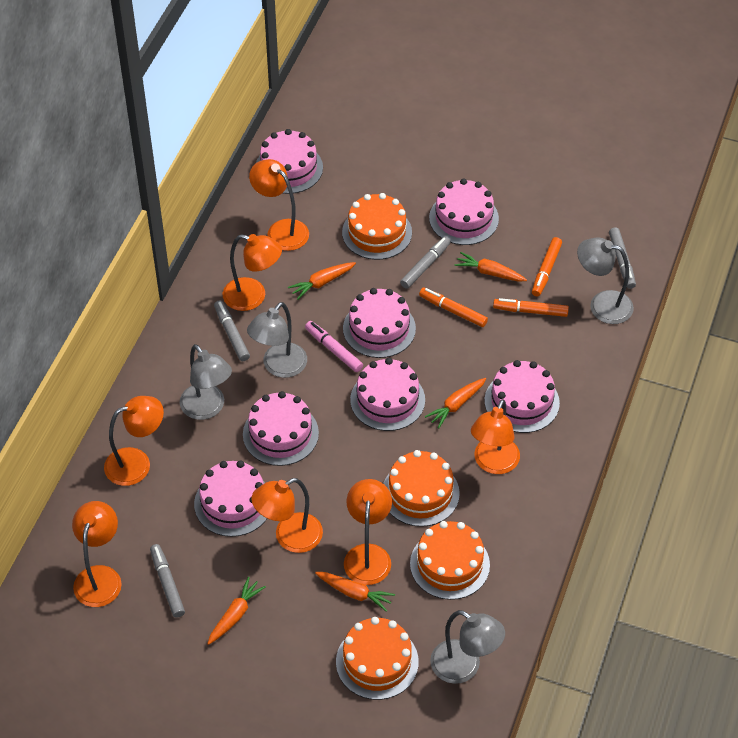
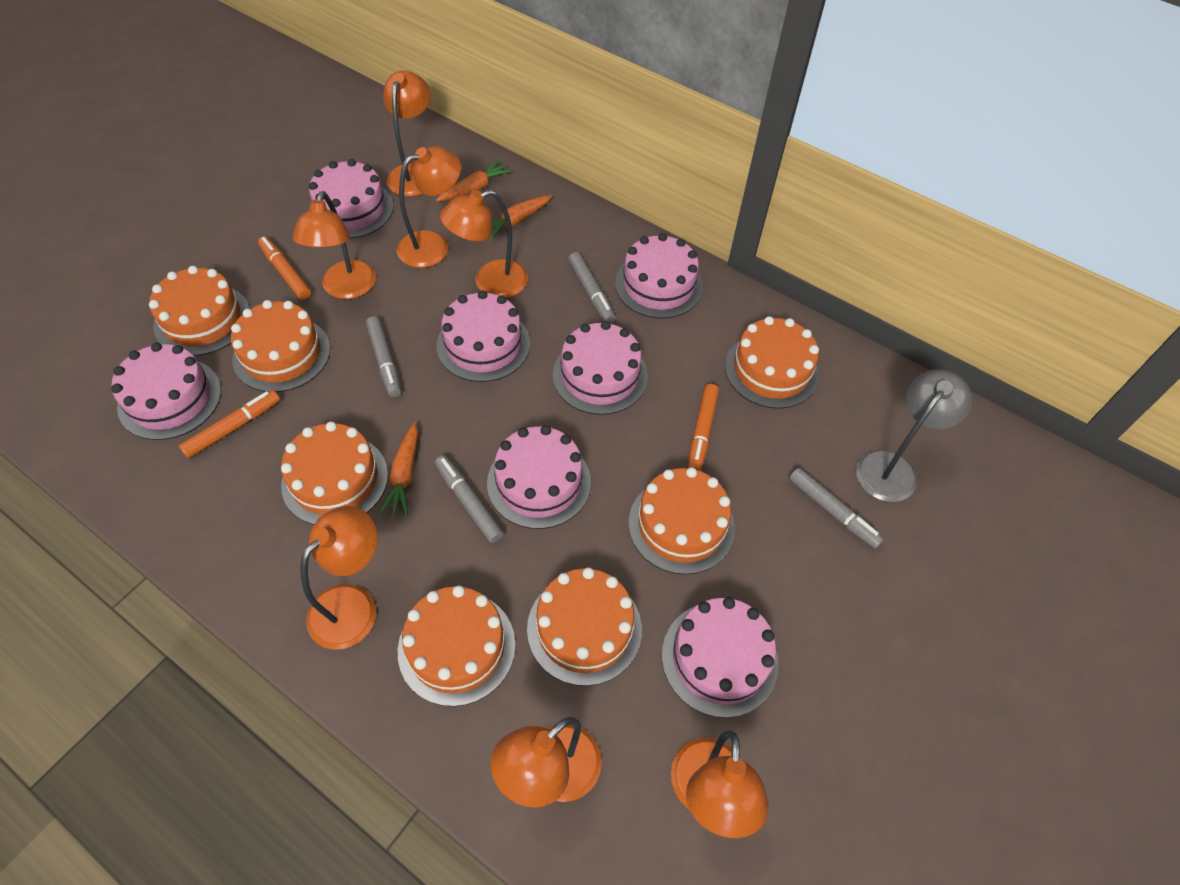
grey lamp: [180,344,232,420] [247,302,307,378] [430,610,505,684] [577,237,634,324] = 4 -> [856,370,972,502] = 1
orange cake: [336,617,419,700] [342,193,412,260] [383,450,460,527] [410,521,490,600] = 4 -> [149,266,250,356] [231,300,330,392] [281,422,388,525] [398,585,515,707] [527,567,642,686] [628,467,735,575] [725,316,819,409] = 7
orange carrot: [207,577,266,645] [288,262,356,300] [315,572,395,612] [425,378,486,428] [455,252,527,282] = 5 -> [379,422,418,516] [436,160,512,202] [489,195,552,240] = 3
pink marker: [305,321,363,372] = 1 -> none = 0

